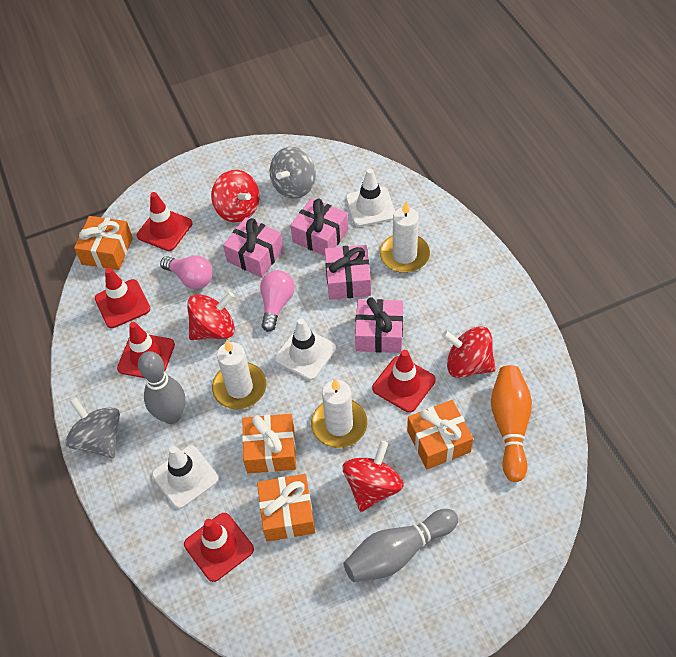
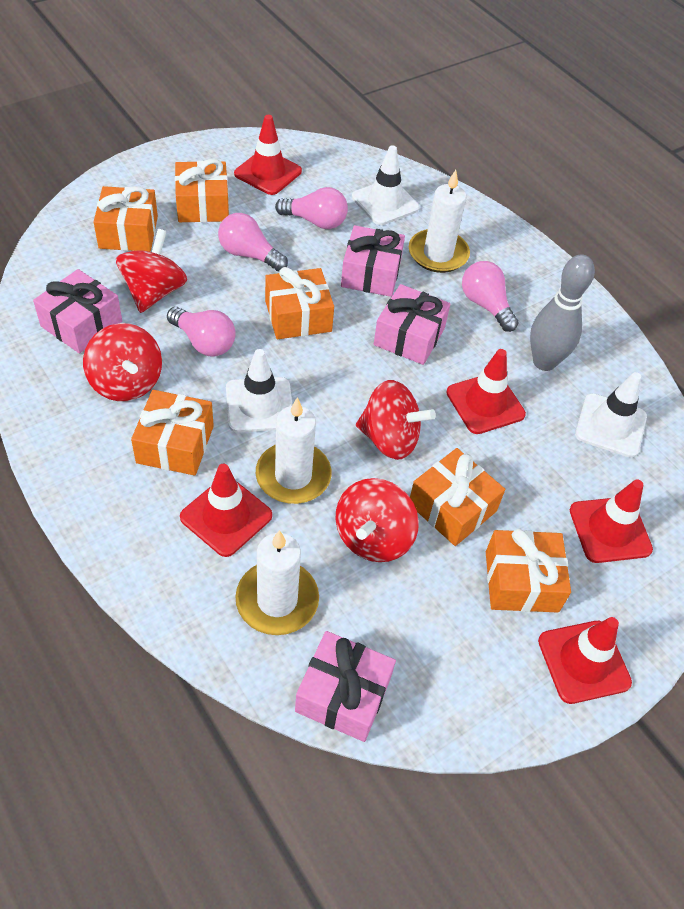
grey bowling pin: [138,351,185,424] [343,509,458,582] = 2 -> [530,255,595,371] = 1
grey spinning top: [66,397,120,458] [270,147,316,199] = 2 -> none = 0
orange bowling pin: [491,365,532,482] = 1 -> none = 0
orange gift: [74,216,133,270] [242,414,296,474] [257,474,315,542] [407,400,473,469] = 4 -> [94,186,158,252] [131,390,214,476] [175,159,229,222] [265,267,334,339] [410,448,505,546] [486,529,571,612] = 6
pink light bulb: [160,256,213,289] [260,270,295,332] = 2 -> [167,307,236,356] [218,213,288,271] [275,187,348,229] [462,261,519,332] = 4

